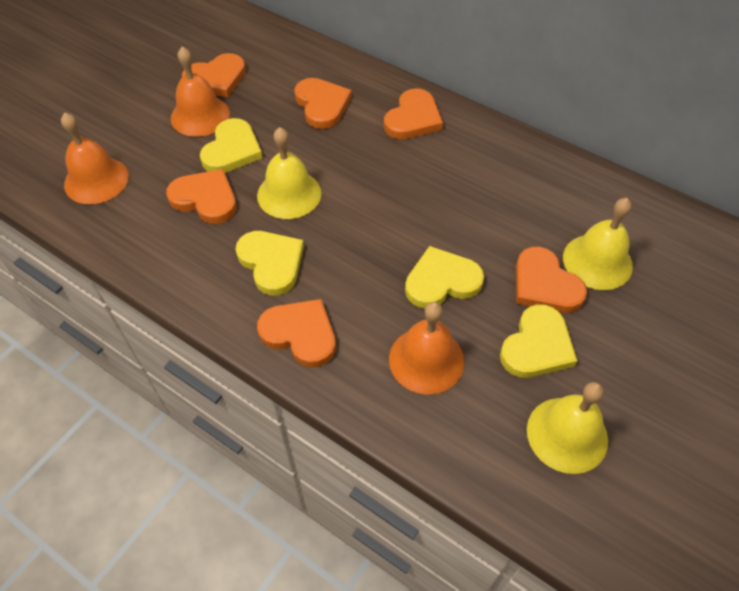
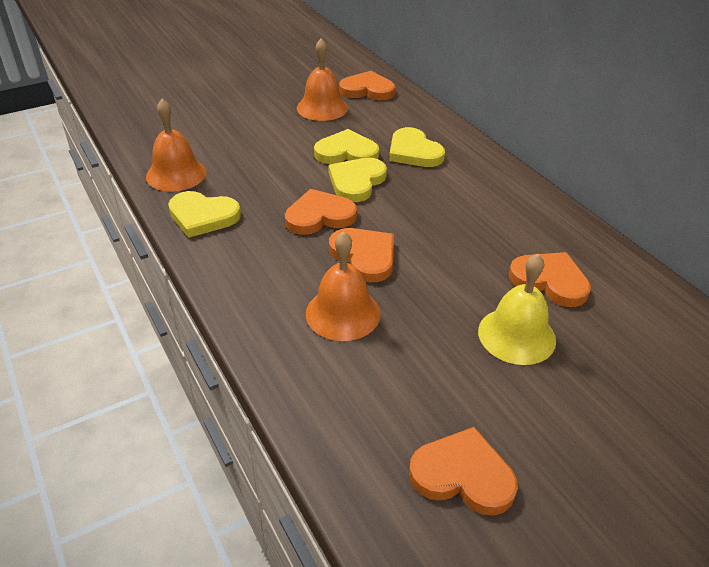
orange heart: [166,169,236,224] [182,53,246,97] [257,299,336,368] [294,78,352,129] [384,88,443,139] [516,247,587,313] = 6 -> [285,189,357,235] [329,228,394,282] [339,71,396,100] [409,427,518,516] [509,252,591,307] = 5
yellow bell: [257,127,321,219] [527,382,608,474] [563,198,633,290] = 3 -> [478,254,556,365] = 1

